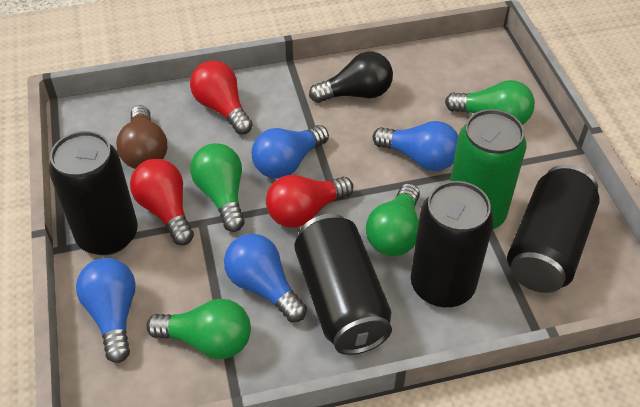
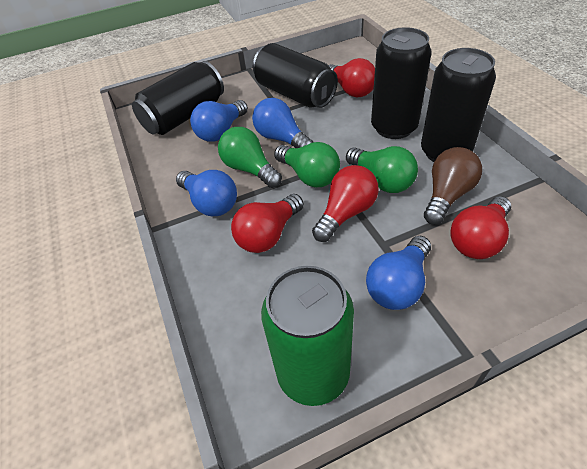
black light bulb: [309,52,393,103] = 1 -> none = 0
green light bulb: [146,299,251,359] [190,143,245,232] [366,183,420,256] [445,80,535,125] = 4 -> [218,127,282,188] [274,142,340,188] [346,146,418,193] = 3
red light bulb: [130,159,194,245] [190,61,253,134] [266,175,353,228] = 3 -> [231,194,304,253] [312,165,379,242] [328,58,375,97] [451,196,511,259] = 4

